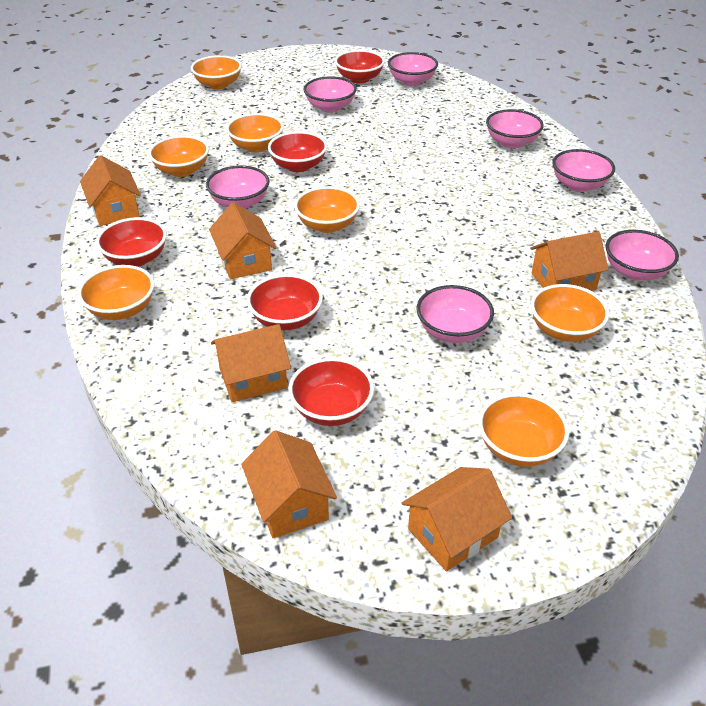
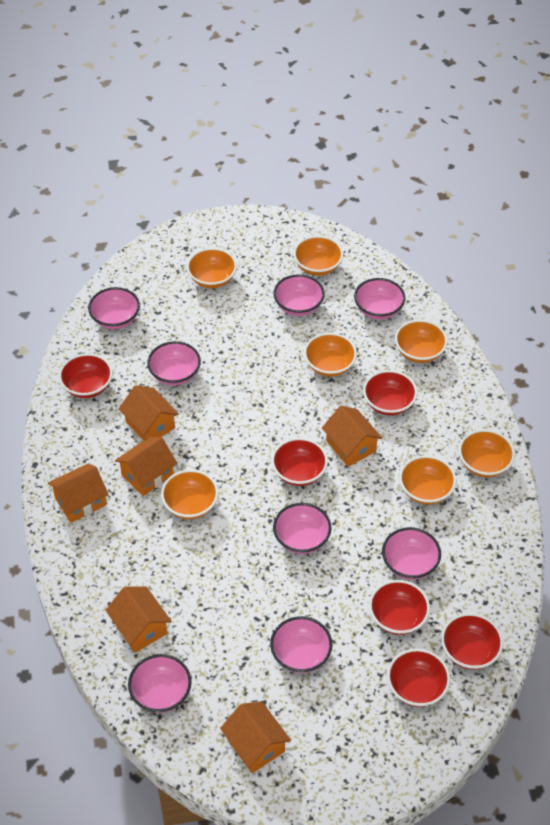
pink bowl: [206,165,270,209] [303,76,357,113] [388,52,438,86] [416,285,494,343] [486,109,544,148] [552,149,615,192] [605,230,679,281] = 7 -> [88,287,140,329] [128,654,192,713] [147,341,201,386] [270,616,332,673] [273,274,325,316] [273,503,332,554] [354,278,405,320] [382,527,441,580] = 8
red bowl: [96,217,167,267] [247,274,323,330] [268,131,327,172] [288,358,374,426] [335,50,385,84] = 5 -> [59,353,113,398] [272,438,328,486] [363,370,417,416] [369,580,430,635] [387,649,450,707] [441,613,503,670] = 6

